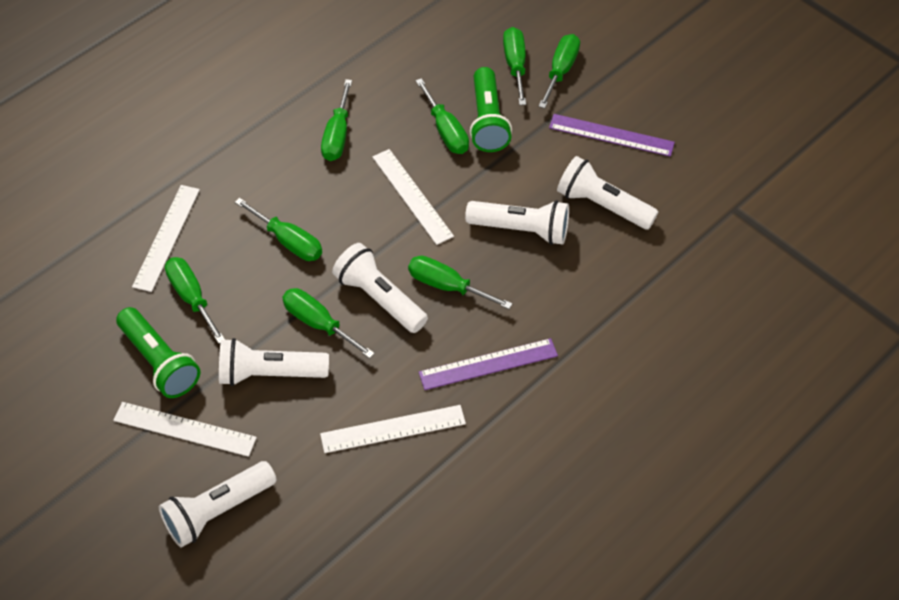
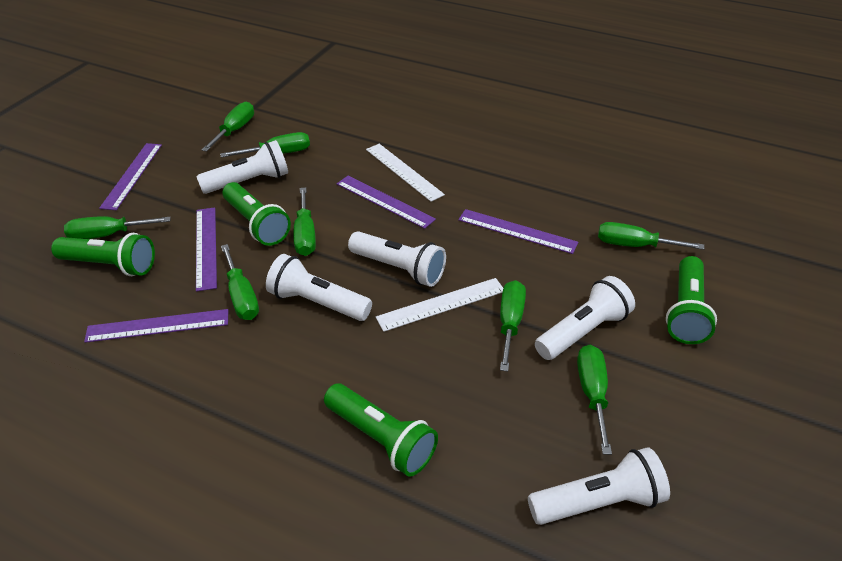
green flashlight: [116,307,201,398] [470,67,512,152] = 2 -> [51,233,155,276] [222,182,291,246] [324,384,438,477] [666,256,717,344] = 4
purple ruler: [419,338,558,390] [549,114,675,157] = 2 -> [84,309,228,343] [99,143,162,210] [196,207,217,292] [337,176,436,229] [458,209,578,254] = 5
white ruler: [113,402,257,457] [132,185,200,292] [320,405,466,453] [372,149,454,245] = 4 -> [366,144,445,202] [376,278,503,332] = 2

